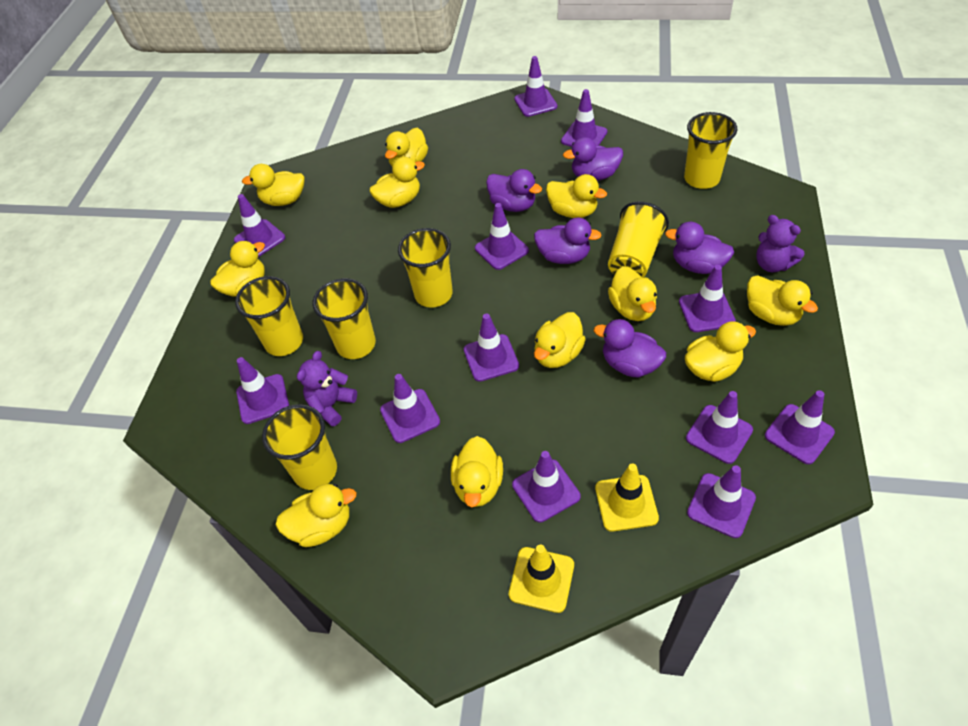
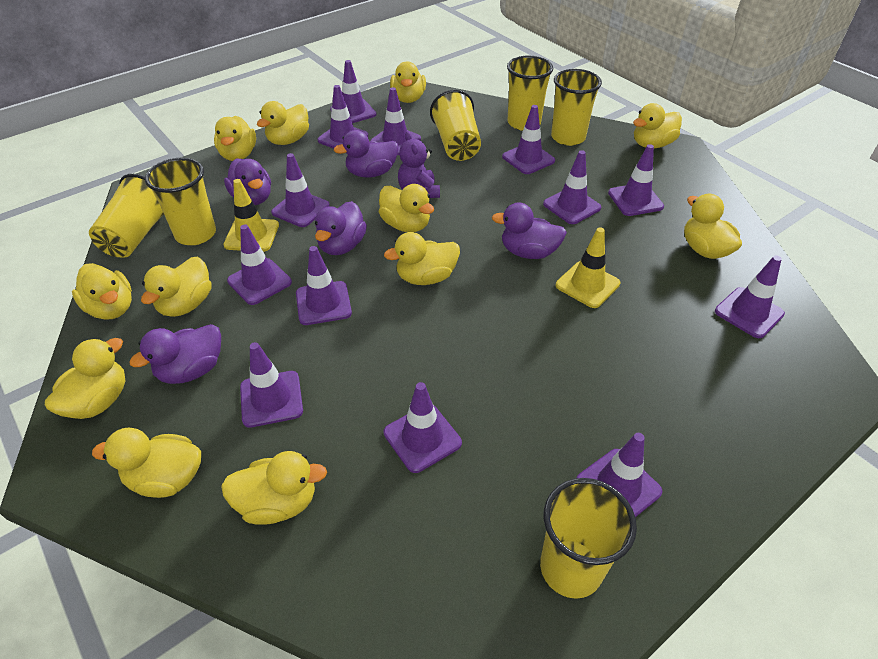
purple teddy bear: [297,351,357,427] [756,215,805,272] = 2 -> [398,131,440,198] = 1
purple traffic cone: [234,194,285,257] [236,357,289,424] [380,374,440,443] [464,314,519,382] [475,203,529,270] [512,451,580,523] [514,56,557,117] [561,89,607,147] [679,265,736,332] [686,391,753,464] [687,465,756,538] [765,390,835,464] = 12 -> [227,225,292,305] [240,342,303,428] [271,153,330,227] [296,246,352,325] [317,85,368,149] [330,60,377,123] [370,87,421,155] [384,382,462,473] [502,105,555,174] [543,150,601,224] [577,433,662,517] [608,144,664,216] [715,255,785,338] = 13
yellow duck: [210,241,265,297] [242,164,305,206] [276,484,357,547] [370,157,425,208] [385,127,428,166] [451,436,503,507] [534,312,586,368] [546,174,607,218] [608,266,657,321] [685,321,756,382] [747,275,818,326] = 11 -> [45,338,125,419] [72,263,132,320] [92,427,201,498] [141,257,211,317] [214,116,256,161] [221,451,327,525] [257,101,309,145] [379,184,434,232] [384,232,460,285] [390,61,426,103] [633,103,682,148] [684,194,742,259] = 12

